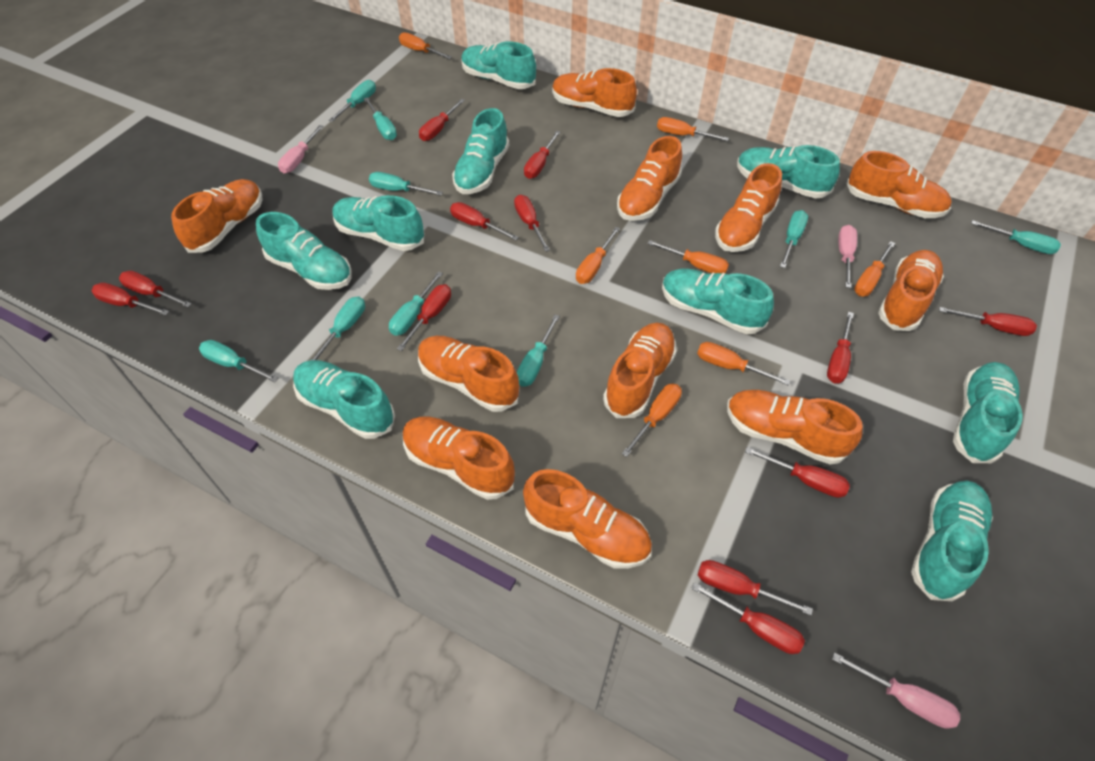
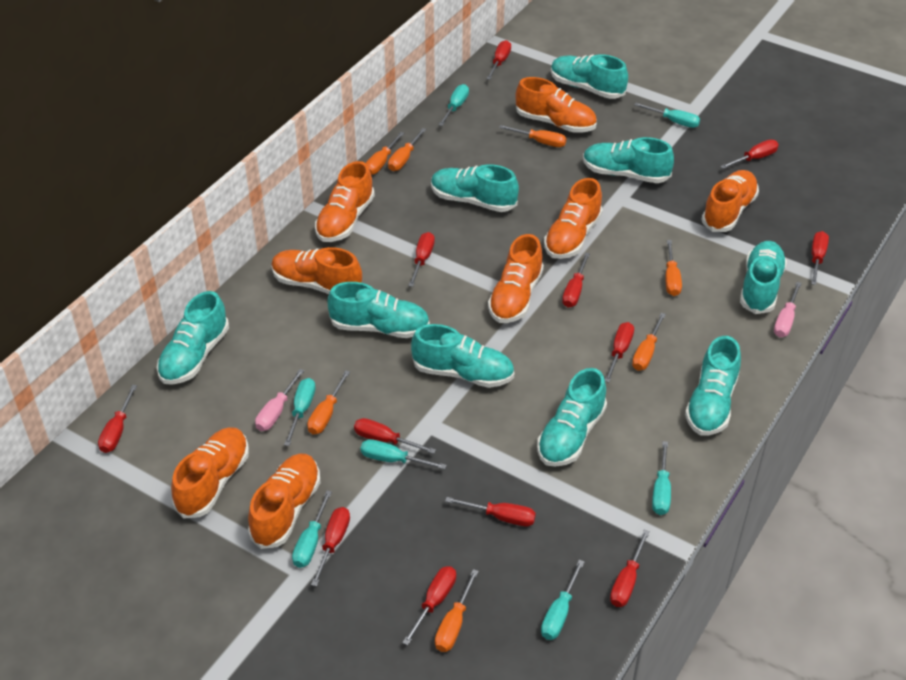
orange shoe: [171,179,263,253] [403,417,515,500] [418,336,520,412] [523,469,652,569] [552,68,637,117] [603,323,677,418] [617,136,682,221] [715,163,782,252] [727,390,862,465] [846,151,952,218] [878,250,944,331] = 11 -> [171,427,249,519] [248,454,321,549] [271,247,362,294] [315,161,375,242] [488,234,544,323] [515,77,597,133] [544,178,603,259] [701,170,759,232] = 8
pink screwdriver: [278,125,323,173] [832,652,960,728] [838,225,857,288] = 3 -> [255,369,304,431] [774,282,802,337] = 2
turquoise screwdriver: [199,340,278,382] [311,296,365,360] [329,80,376,122] [364,97,397,140] [369,172,443,195] [389,271,443,336] [517,315,560,387] [780,210,808,268] [971,220,1061,254] = 9 -> [284,378,316,446] [292,490,332,568] [361,439,447,469] [439,84,469,126] [541,560,585,640] [634,103,700,128] [652,441,671,515] = 7

